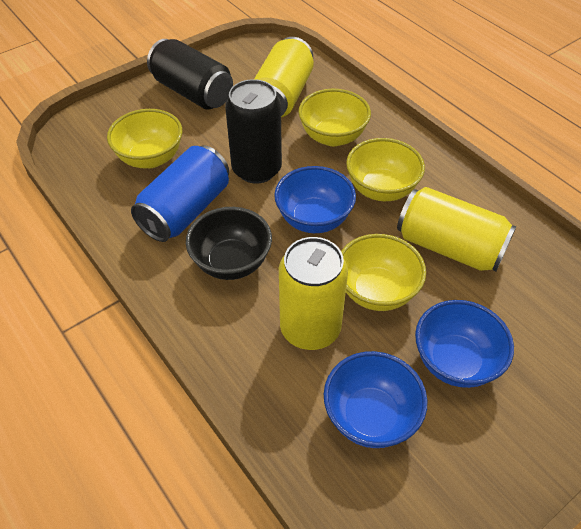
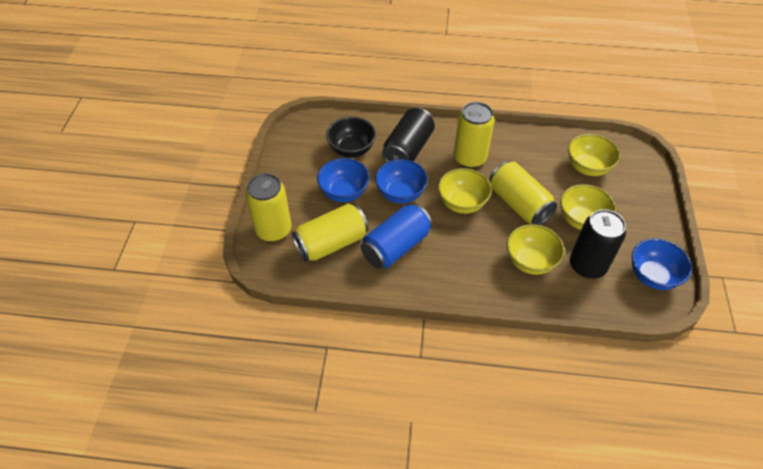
yellow can: [254,37,314,117] [279,237,348,350] [397,187,516,272] = 3 -> [245,173,292,242] [292,203,368,262] [454,102,495,168] [489,161,557,225] = 4

